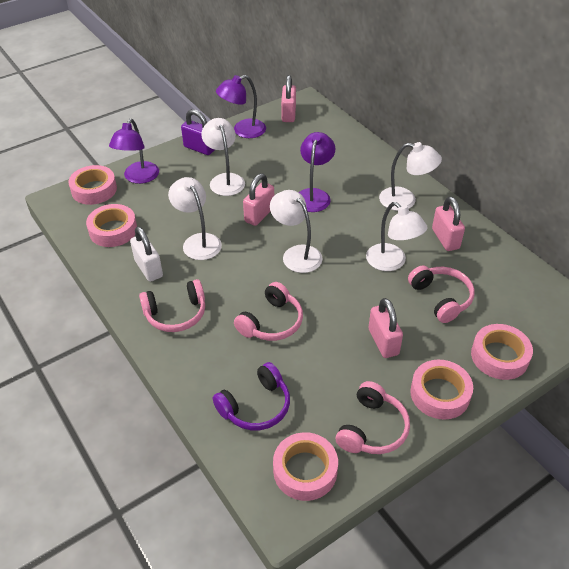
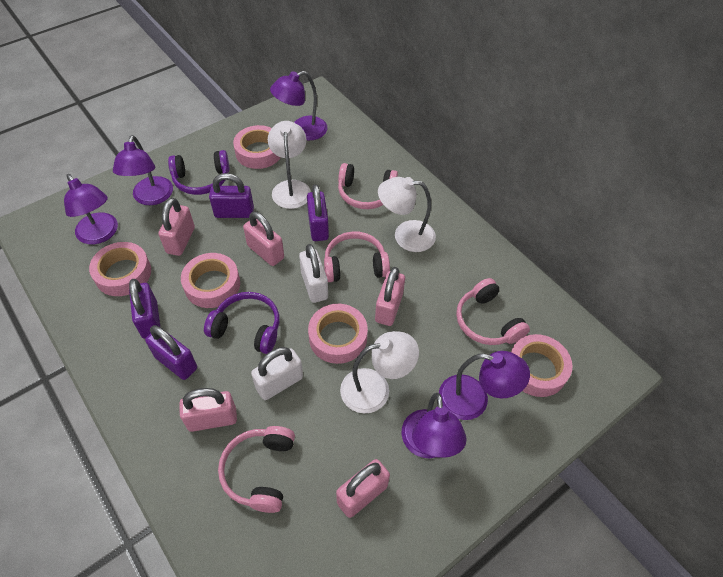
pink padlock: [243,173,274,226] [281,75,296,122] [368,298,403,358] [432,197,465,251] = 4 -> [158,198,195,256] [179,388,237,432] [243,211,284,266] [336,459,390,518] [375,267,405,326] = 5
purple headphones: [213,362,290,430] = 1 -> [168,150,230,195] [204,292,279,354] = 2
purple lamp: [109,119,159,184] [216,75,266,138] [299,132,335,212] = 3 -> [64,174,118,244] [113,135,173,205] [270,71,327,140] [402,393,467,458] [439,351,530,420] = 5
purple padlock: [181,109,214,155] = 1 -> [129,279,160,339] [145,325,197,380] [209,173,254,218] [307,184,329,241] = 4
white lamp: [168,177,222,260] [201,118,245,196] [270,190,323,273] [366,202,428,271] [379,142,442,211] = 5 -> [268,121,311,209] [340,331,419,413] [378,177,436,252] = 3
white padlock: [130,227,163,282] = 1 -> [251,347,303,400] [299,244,328,303] = 2

